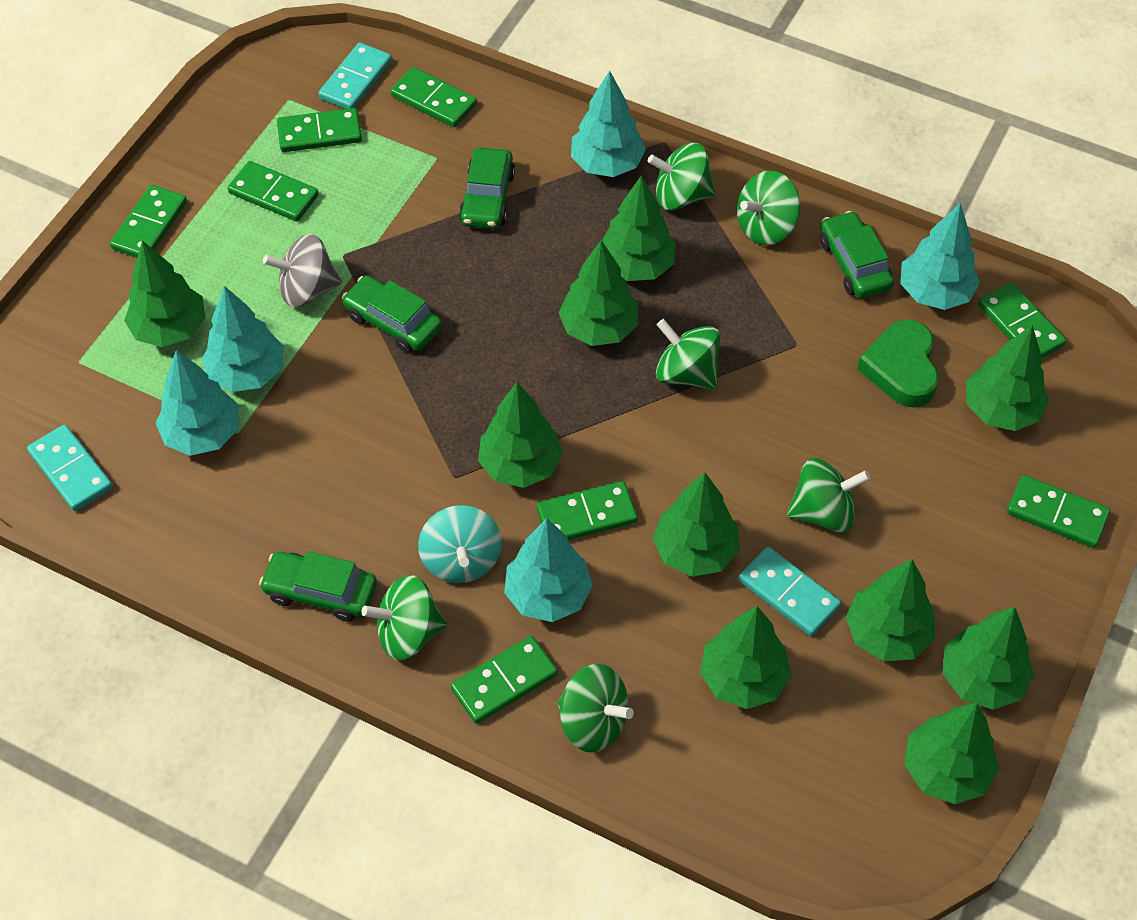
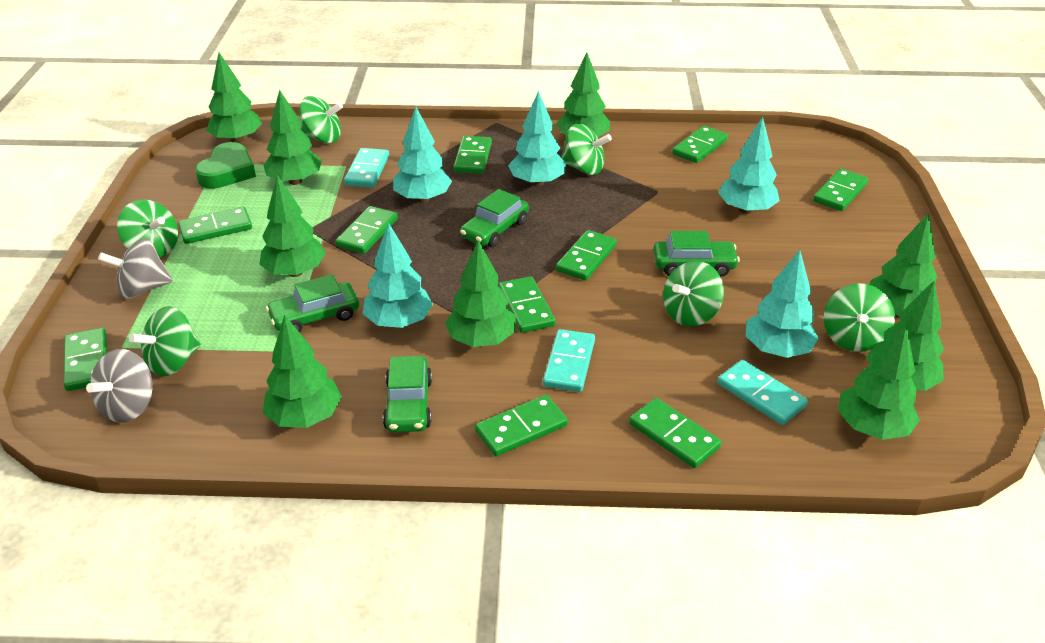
green domino: [110,185,187,257] [228,161,319,221] [277,108,362,152] [390,67,477,127] [450,636,558,724] [537,481,638,540] [978,282,1066,358] [1007,475,1110,548] = 8 -> [64,328,107,391] [178,207,252,244] [335,206,398,254] [453,136,492,174] [475,395,568,456] [499,276,556,333] [556,230,617,281] [629,398,722,468] [672,126,728,163] [813,169,869,211] = 10
green tree: [124,241,205,347] [478,382,563,488] [558,240,638,346] [602,175,676,281] [653,472,740,577] [700,606,792,709] [846,559,935,661] [905,703,999,804] [943,607,1034,710] [966,325,1049,431] = 10 -> [206,52,262,143] [259,175,326,277] [263,90,322,185] [263,314,342,428] [445,240,516,347] [556,52,610,137] [838,325,920,440] [866,280,944,391] [870,213,939,318] = 9
grey spinning top: [263,234,342,308] = 1 -> [86,349,153,423] [98,238,173,299] = 2
turquoise spinning top: [418,505,502,583] = 1 -> none = 0

